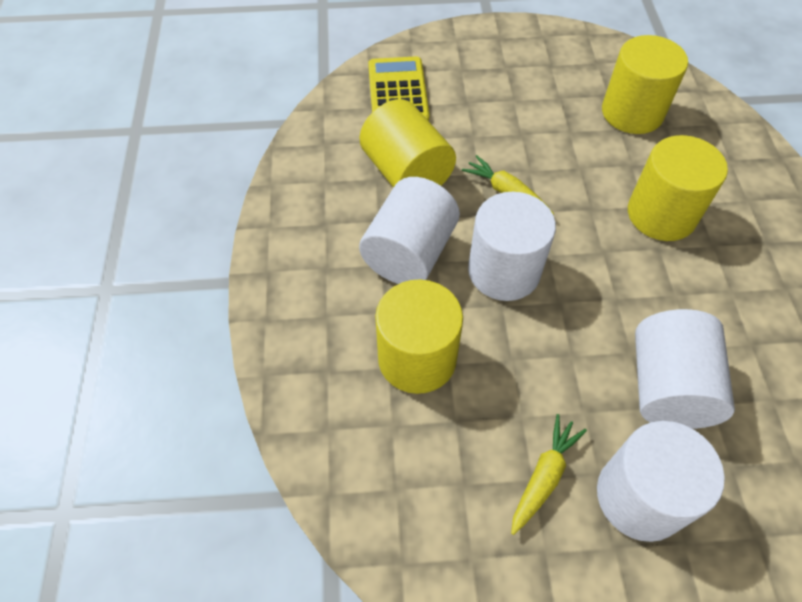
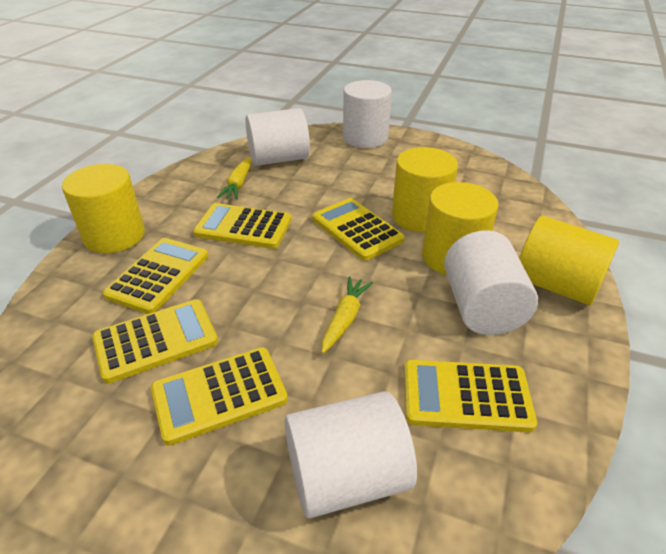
yellow calculator: [368,56,429,121] = 1 -> [92,299,218,384] [103,238,208,314] [151,347,288,446] [193,203,291,249] [312,198,405,261] [404,360,537,432] = 6

